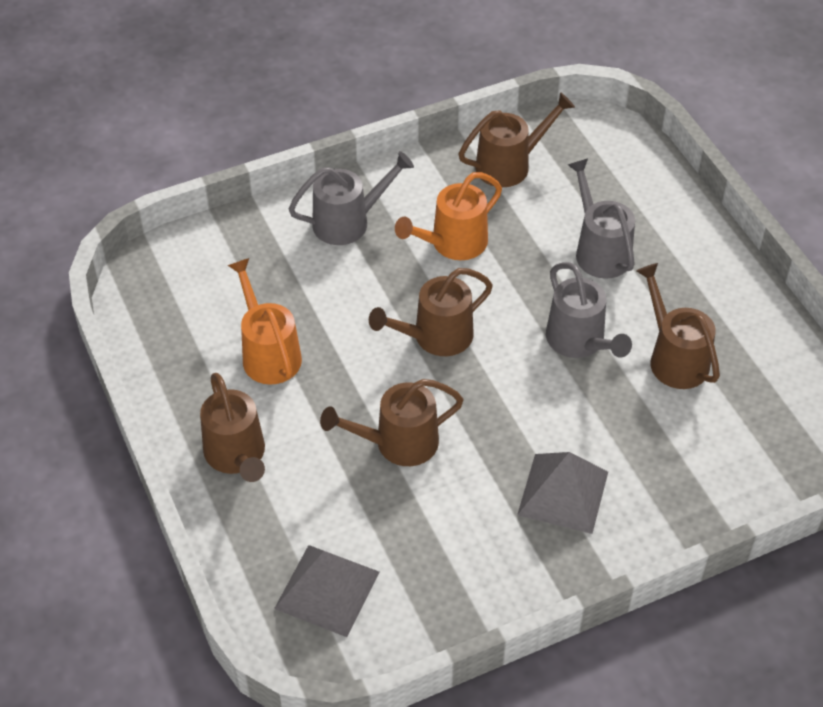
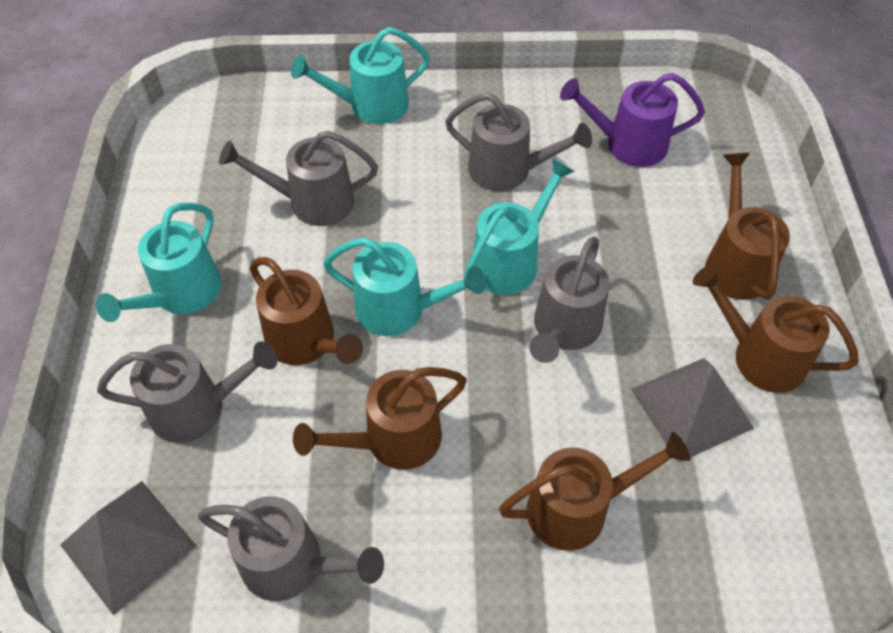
grey watering can: [289,151,414,245] [546,262,632,358] [568,159,635,279] = 3 -> [97,342,278,443] [198,496,384,601] [219,130,378,226] [445,93,592,191] [529,237,609,363] = 5
orange watering can: [228,258,302,385] [395,172,502,260] = 2 -> none = 0
purple watering can: none = 0 -> [560,73,705,167] = 1
turquoise watering can: none = 0 -> [96,203,221,322] [291,27,430,124] [323,237,486,336] [464,158,575,295] = 4

